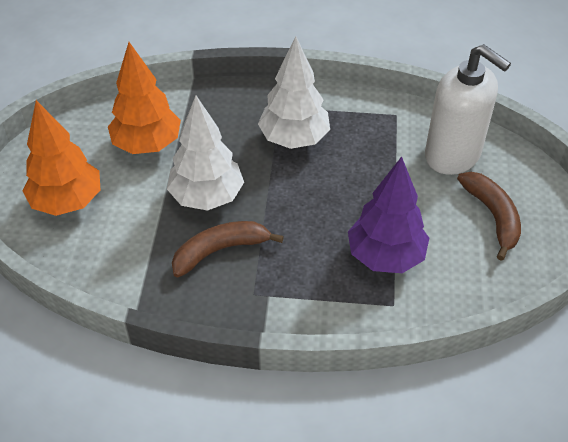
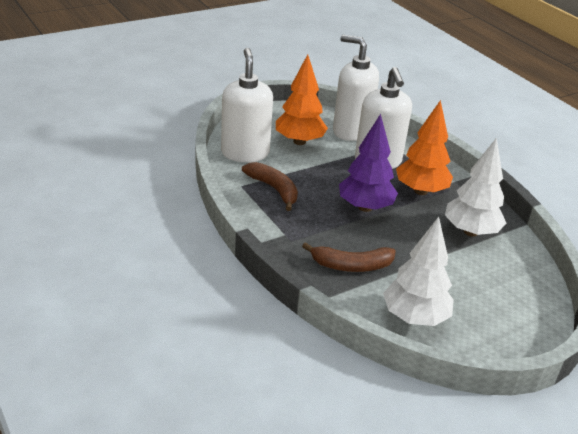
white soap dispenser: [425,44,511,175] = 1 -> [221,48,273,162] [333,35,379,141] [355,67,412,169] = 3

